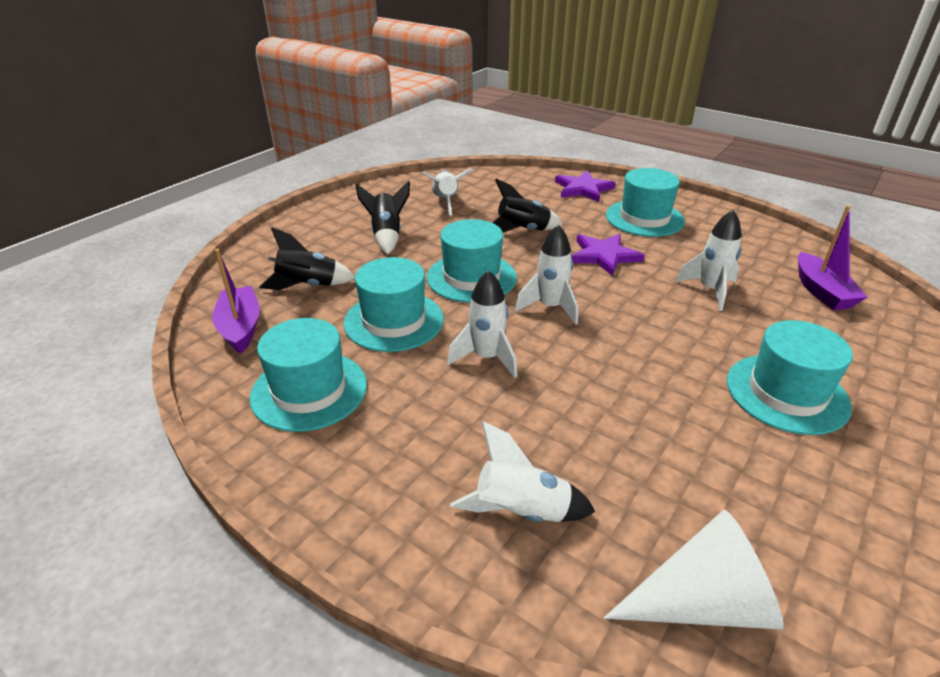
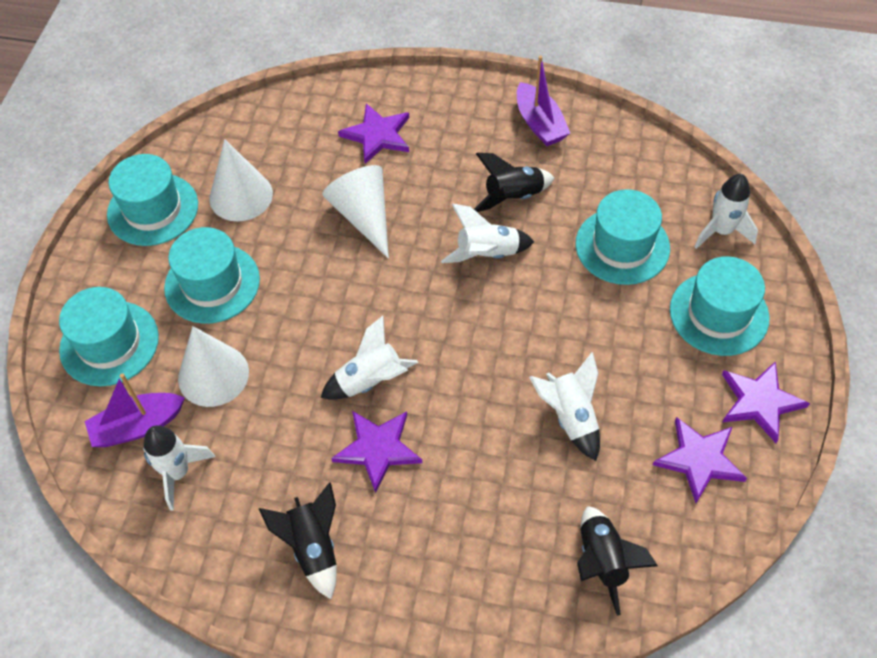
purple star: [555,171,616,202] [571,234,645,276] = 2 -> [331,411,422,493] [338,103,409,164] [653,417,747,503] [722,361,810,443] = 4
white cone: [604,510,784,630] = 1 -> [178,326,249,407] [209,139,273,221] [322,165,389,258] = 3

